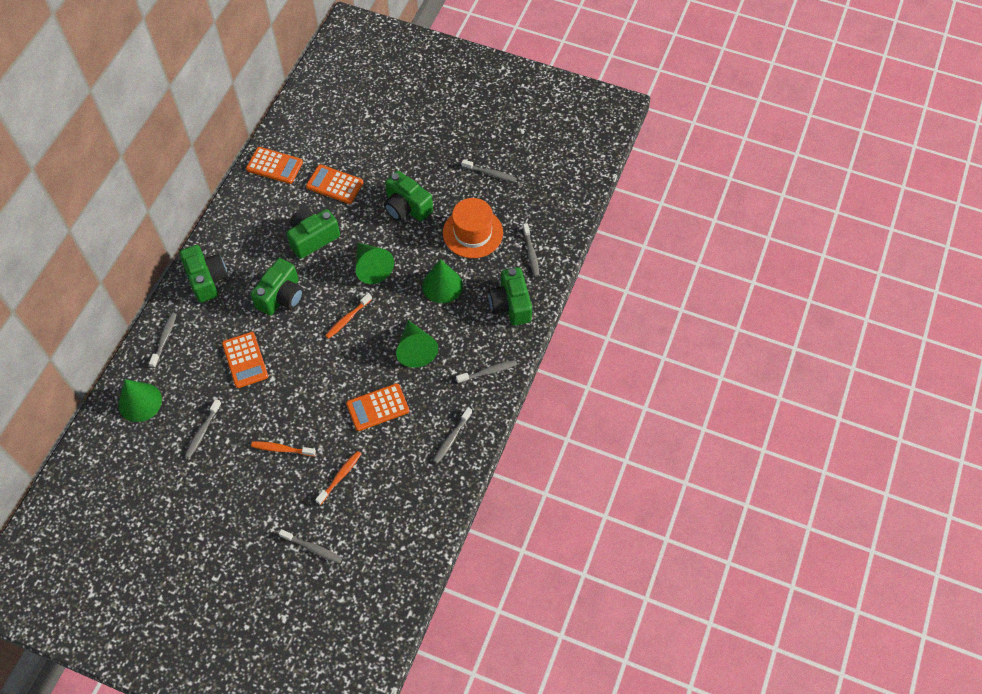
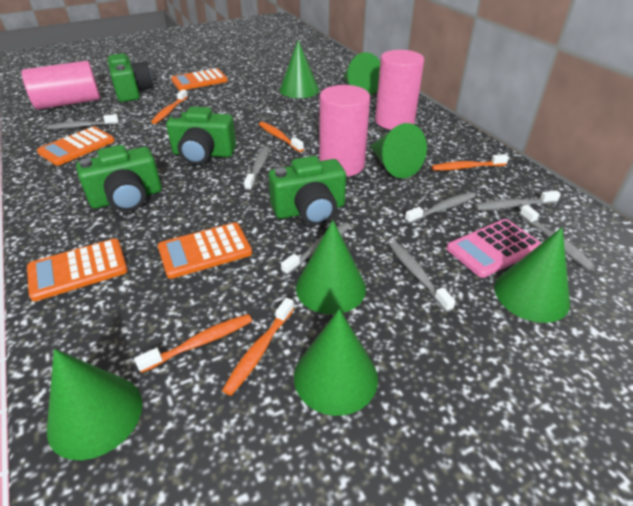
green camera: [180,245,228,303] [251,258,304,316] [286,208,340,259] [384,171,433,221] [488,267,532,326] = 5 -> [76,145,162,212] [108,53,153,102] [166,107,236,165] [269,156,346,226] = 4
green cone: [118,379,162,422] [356,242,394,284] [396,320,438,368] [422,259,463,303] = 4 -> [47,349,142,460] [280,40,319,98] [294,309,378,416] [296,220,366,314] [343,52,380,95] [370,123,427,178] [495,227,570,323] = 7
orange hat: [443,198,503,258] = 1 -> none = 0
orange toothbrush: [251,441,316,456] [315,451,361,505] [325,293,372,339] = 3 -> [134,314,252,373] [151,90,188,124] [222,298,294,396] [259,122,304,152] [432,154,509,171] = 5
pink calculator: none = 0 -> [447,219,541,278] = 1
pink cylinder: none = 0 -> [22,61,100,110] [319,85,370,176] [375,50,424,130] = 3

